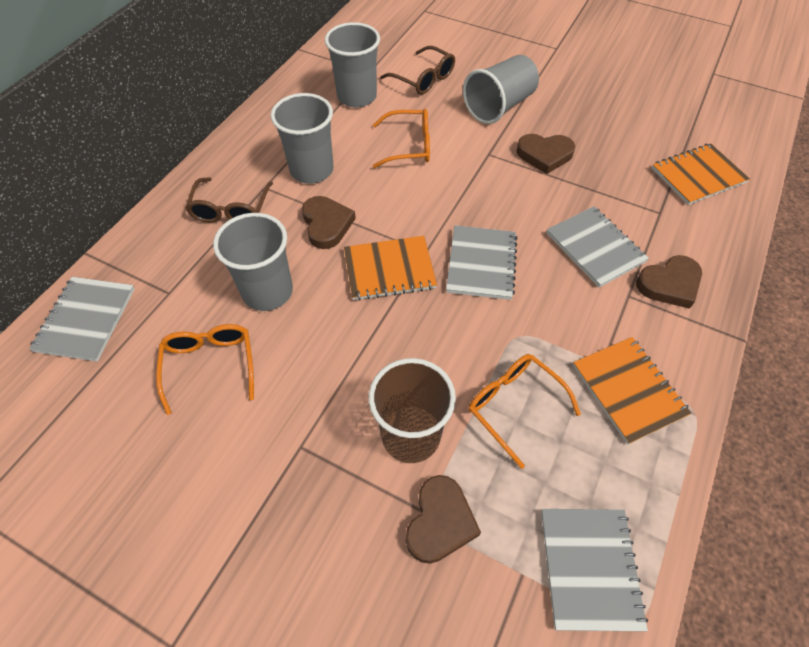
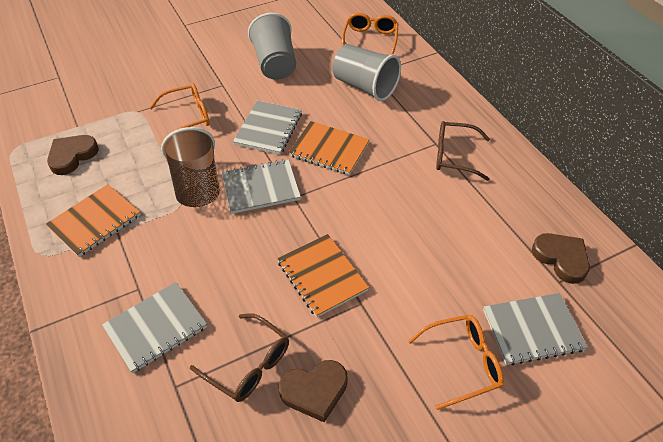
brown heart: [302,196,356,249] [406,475,481,564] [516,134,575,174] [636,255,702,309] = 4 -> [47,135,99,175] [279,360,348,422] [532,233,590,284] = 3
grey cup: [213,213,293,311] [271,93,333,184] [325,22,380,107] [463,55,539,124] = 4 -> [248,13,296,79] [333,44,401,101] = 2

